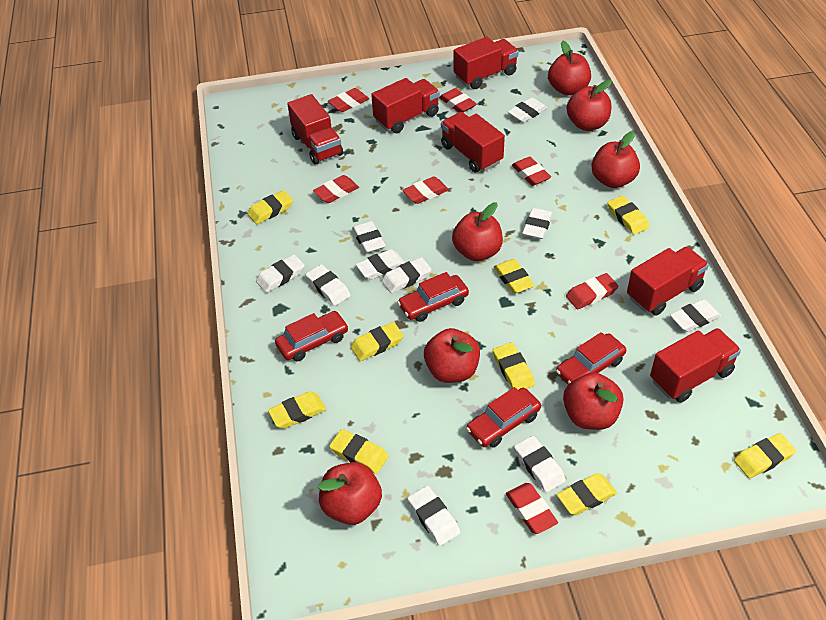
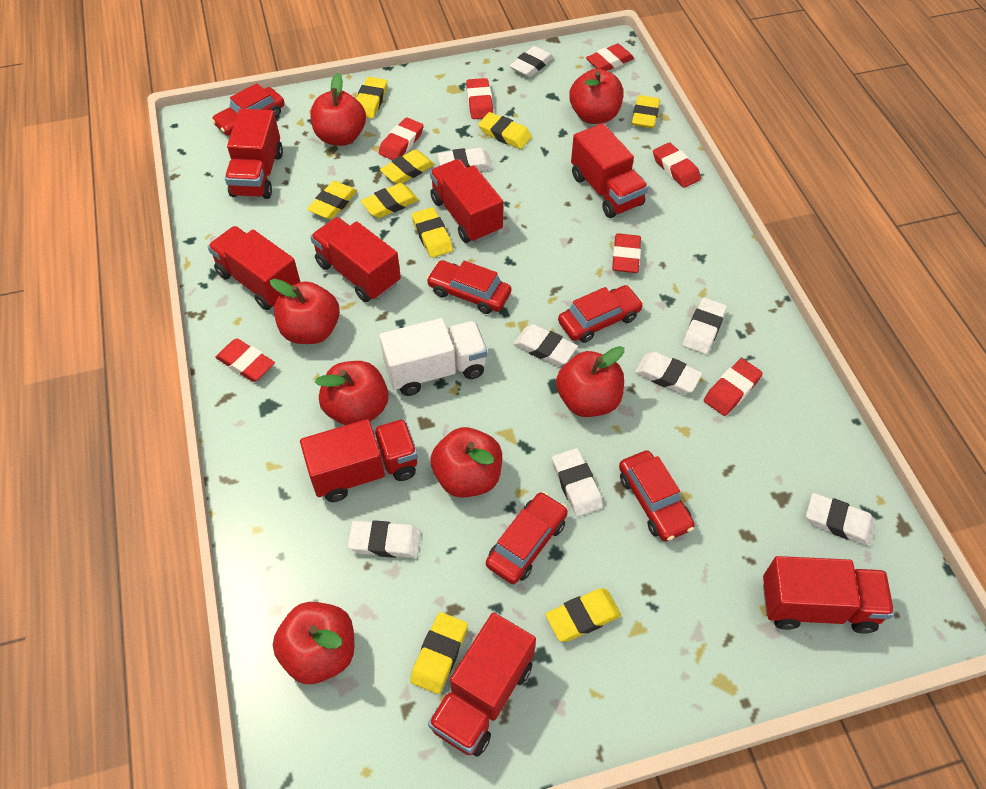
red car: [275,311,349,361] [397,272,469,322] [466,387,541,447] [556,332,626,384] = 4 -> [212,83,284,136] [426,260,511,314] [486,492,568,584] [558,285,643,343] [619,450,695,541] = 5
red truck: [287,94,343,165] [371,78,440,133] [441,112,505,172] [453,37,519,89] [627,247,709,316] [650,328,741,403] = 6 -> [208,226,300,310] [225,109,283,199] [300,419,418,502] [310,217,401,302] [428,612,536,757] [430,159,503,243] [571,123,648,218] [763,556,894,634] = 8
white eraser: [256,254,305,293] [306,264,350,306] [352,221,386,253] [356,249,405,280] [381,257,432,293] [408,486,460,546] [507,97,547,123] [514,436,566,492] [522,208,552,239] [670,299,721,332] = 10 -> [348,520,421,558] [437,148,492,171] [510,46,553,77] [514,324,578,366] [552,448,603,517] [635,352,703,394] [682,298,727,354] [806,493,876,546] = 8
white truck: none = 0 -> [379,318,487,396] = 1

